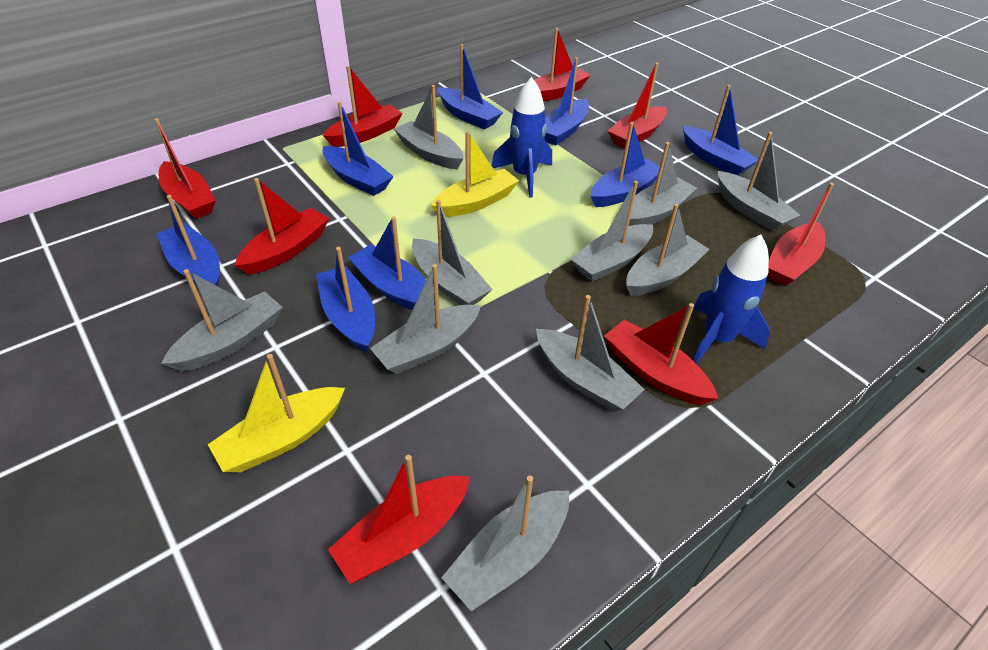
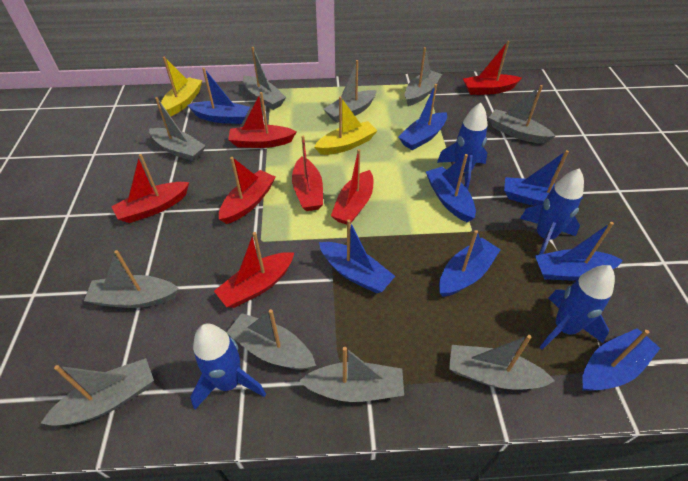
blue rocket: [491,77,552,198] [693,235,770,364] = 2 -> [190,324,266,409] [437,102,487,190] [520,168,584,255] [539,265,615,350] = 4
red boat: [155,118,216,219] [235,178,329,275] [323,66,403,147] [328,455,470,584] [534,28,590,101] [604,303,718,405] [608,63,667,149] [768,183,834,286] = 8 -> [111,154,189,223] [214,232,294,308] [219,157,275,224] [228,92,297,148] [292,136,323,211] [331,149,373,225] [463,41,522,95] = 7

